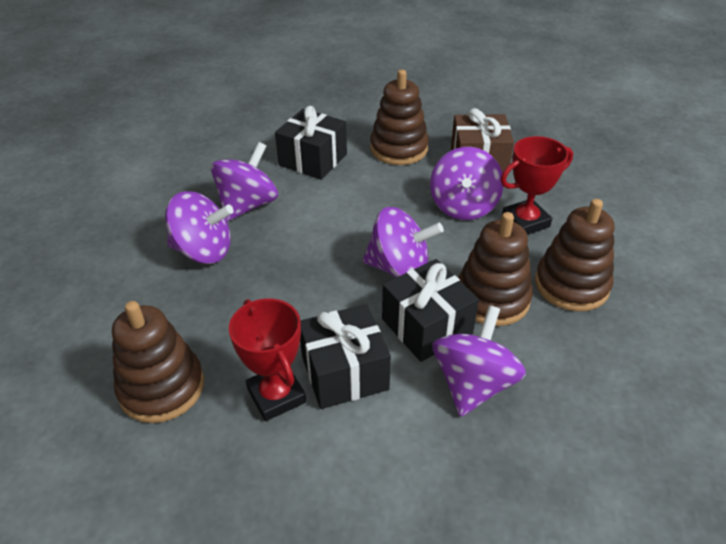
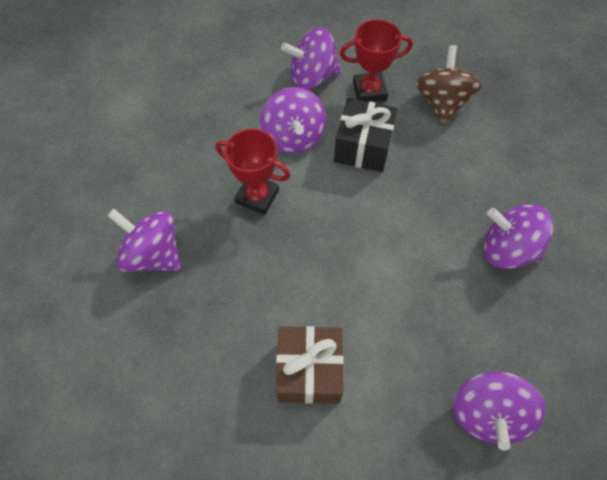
black gift: [275,106,347,180] [300,304,391,409] [382,259,479,362] = 3 -> [334,98,397,172] = 1
brown spinning top: none = 0 -> [416,45,482,125] = 1
brown stacking toy: [112,301,204,423] [370,70,429,165] [458,212,533,326] [535,199,615,311] = 4 -> none = 0

